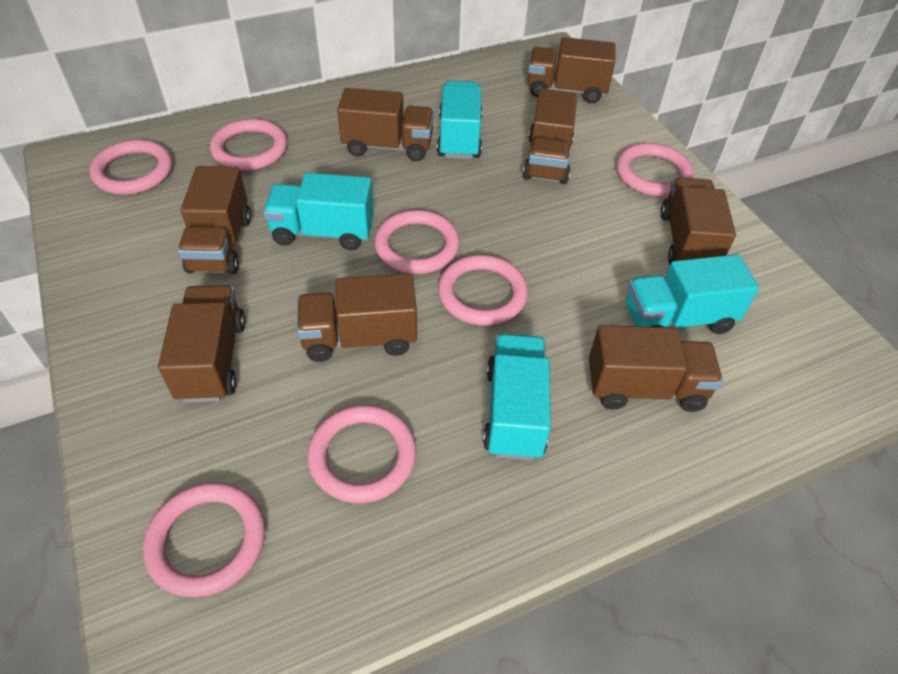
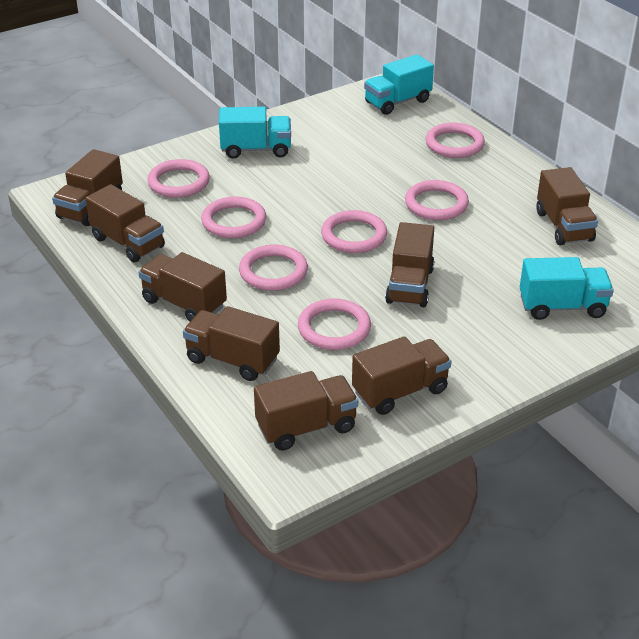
turquoise truck: [263,173,374,250] [437,81,482,159] [483,334,551,460] [626,254,759,334] = 4 -> [219,107,291,159] [364,54,434,115] [520,257,614,320] = 3

